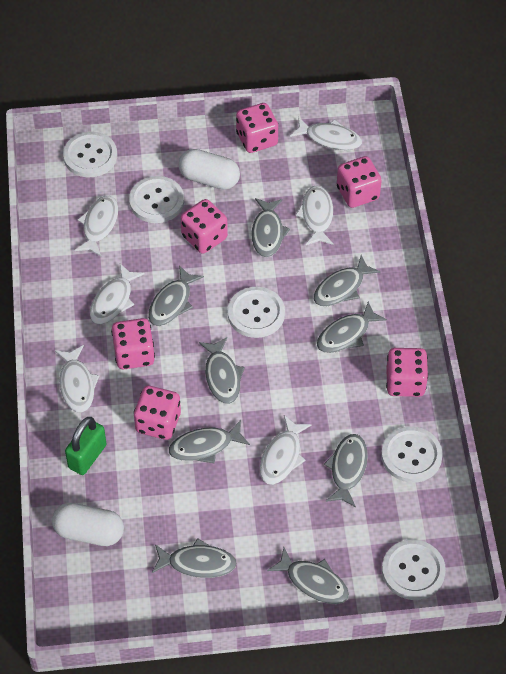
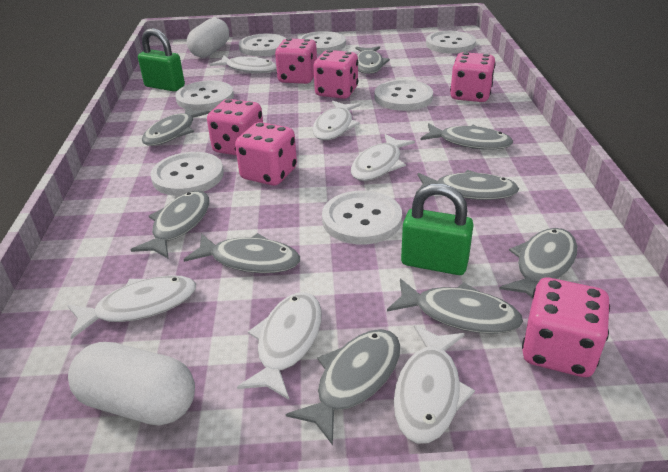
green padlock: [65,417,107,475] = 1 -> [138,28,185,91] [401,183,474,275] = 2
white button: [63,132,117,177] [129,176,184,223] [228,287,285,338] [381,426,443,483] [382,540,446,600] = 5 -> [150,152,224,196] [175,81,234,111] [239,33,286,56] [298,31,346,54] [322,191,402,245] [374,80,433,111] [426,31,476,54] = 7

